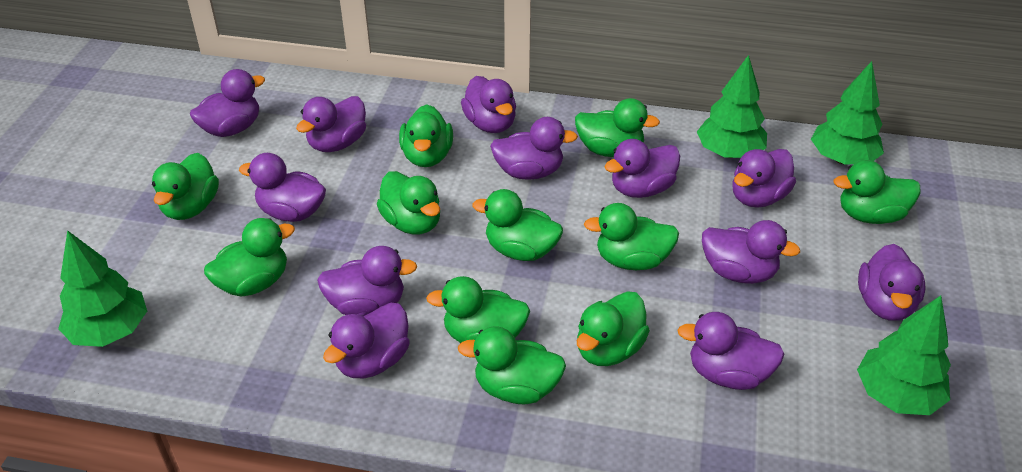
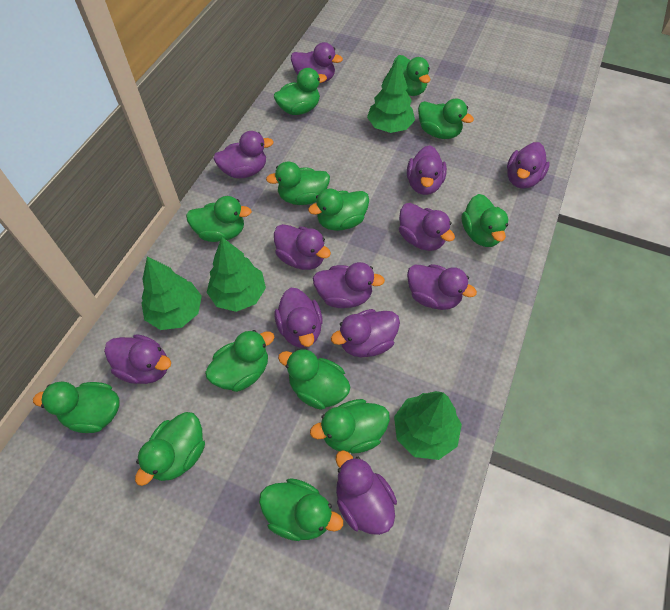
green duck: [152,153,219,220] [204,218,295,297] [377,171,440,235] [399,104,453,167] [426,276,530,343] [458,327,566,404] [472,189,563,261] [575,98,660,157] [577,291,650,366] [584,203,679,270] [834,160,920,224] = 11 -> [33,381,120,433] [135,412,205,486] [186,196,252,242] [205,330,275,392] [259,478,343,541] [266,162,330,205] [274,68,327,115] [278,349,351,410] [308,189,369,231] [310,399,390,453] [392,55,430,96] [418,98,474,139] [462,194,509,247] = 13

